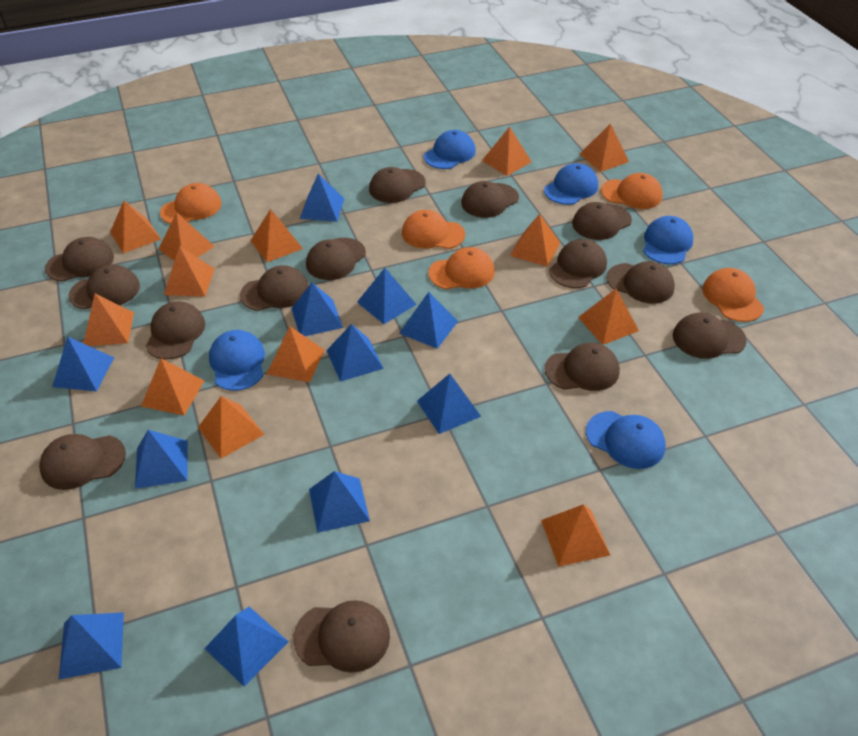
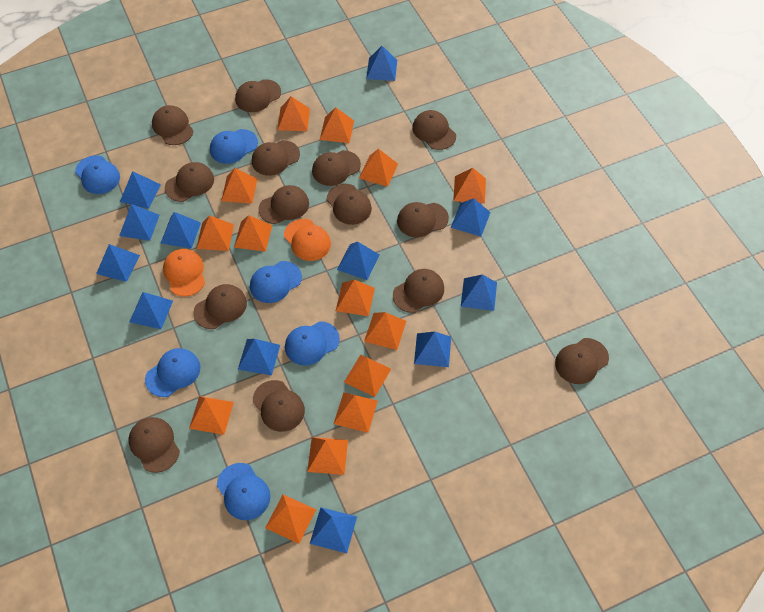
blue cap: [209,330,265,391] [424,130,476,169] [544,163,598,205] [586,411,666,469] [643,216,693,264] = 5 -> [75,155,120,194] [145,348,200,397] [210,129,258,164] [217,463,270,520] [250,261,302,303] [285,321,340,366] = 6
blue pyramid: [52,336,114,392] [59,612,124,679] [135,430,188,489] [204,606,289,686] [291,283,343,336] [300,173,344,222] [309,471,370,533] [326,324,384,382] [357,268,417,324] [399,292,458,349] [417,374,481,434] = 11 -> [96,244,140,282] [119,204,160,241] [120,171,161,209] [130,292,173,329] [161,212,201,249] [238,339,280,376] [310,507,357,553] [337,242,380,280] [366,46,397,81] [414,332,451,367] [451,198,491,237] [461,274,497,311] = 12
orange cap: [160,183,222,224] [402,210,465,249] [428,247,495,289] [601,173,663,209] [702,268,764,322] = 5 -> [163,249,205,297] [284,219,331,261] = 2
orange pyramid: [83,294,134,346] [110,201,161,253] [141,358,204,416] [158,212,215,261] [164,246,214,297] [198,396,265,458] [250,209,303,262] [267,326,324,382] [482,127,532,176] [510,214,560,267] [541,504,610,567] [578,289,639,345] [580,123,629,172] = 13 -> [189,396,234,435] [196,215,234,251] [221,168,257,204] [234,215,272,252] [265,495,316,544] [278,96,310,131] [307,437,348,475] [320,107,354,143] [334,392,378,433] [336,280,375,316] [344,354,391,397] [359,149,398,187] [364,312,406,350] [453,168,486,203] = 14

